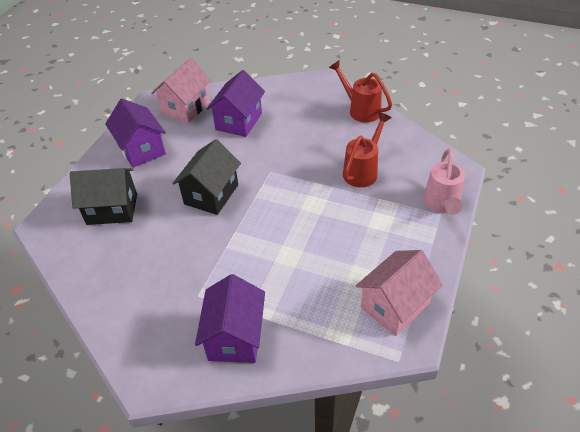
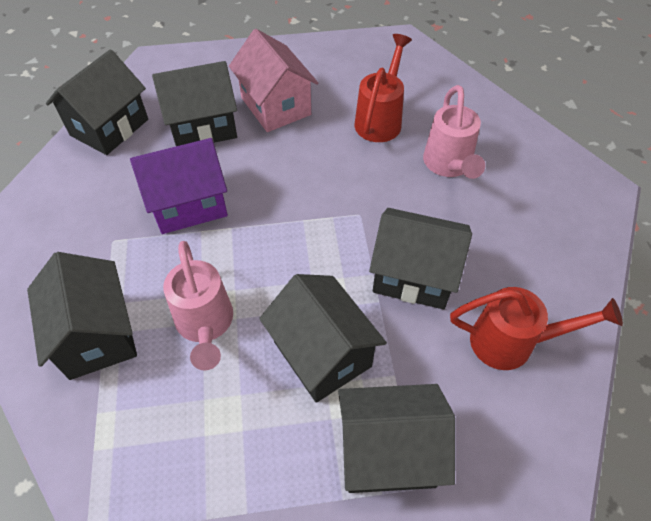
black house: [70,168,137,225] [172,139,241,215] = 2 -> [27,252,137,380] [46,49,148,155] [152,61,237,146] [259,274,387,403] [338,384,455,493] [369,208,472,310] = 6
pink house: [151,58,211,123] [356,250,443,336] = 2 -> [229,29,318,132] = 1
pink watering can: [423,149,465,215] = 1 -> [163,241,233,370] [423,85,485,179] = 2
purple house: [105,99,166,168] [195,274,265,363] [207,70,265,137] = 3 -> [130,138,228,234] = 1

